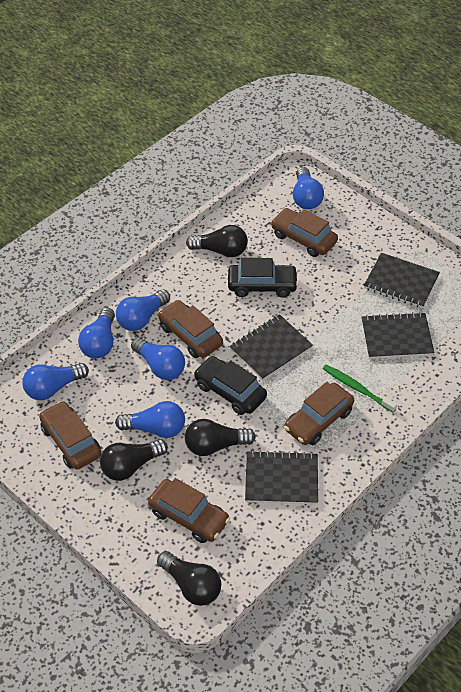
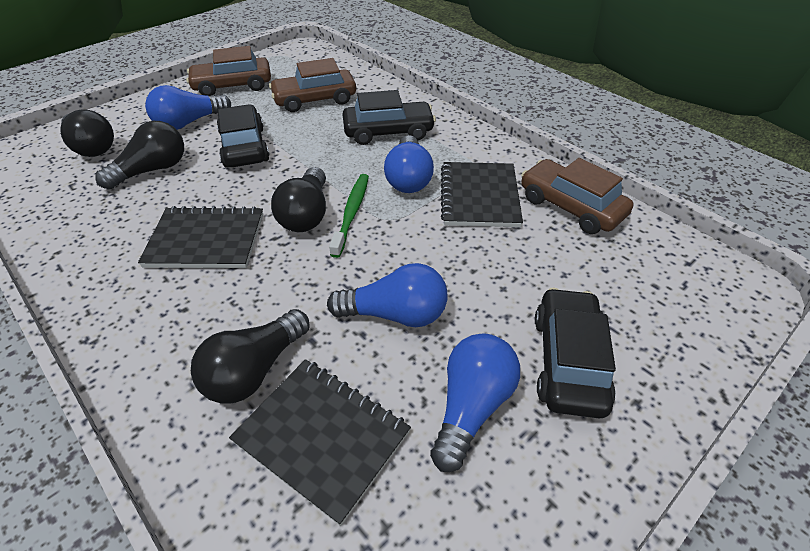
black car: [194,356,267,415] [228,258,298,298] = 2 -> [217,104,269,168] [342,90,436,145] [535,288,616,418] = 3
black notebook: [230,314,313,380] [245,450,318,504] [362,312,435,359] [364,253,440,308] = 4 -> [138,206,263,268] [229,359,411,526] [441,162,523,227] = 3
blue light bulb: [23,363,89,400] [78,308,115,358] [115,401,185,438] [116,290,170,331] [131,337,185,380] [293,167,324,209] = 6 -> [145,85,231,130] [327,263,448,327] [384,135,434,193] [430,333,520,472] = 4
brown car: [39,401,101,470] [148,478,230,543] [158,300,223,358] [271,208,338,257] [284,382,354,445] = 5 -> [186,46,271,96] [269,58,356,112] [521,158,634,234] = 3

